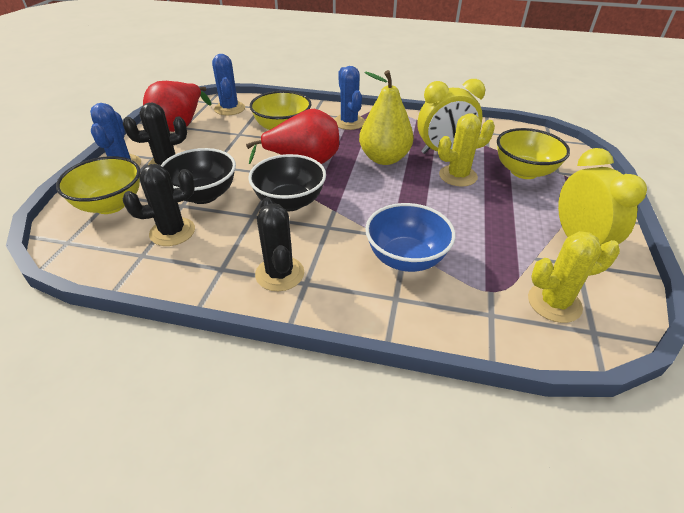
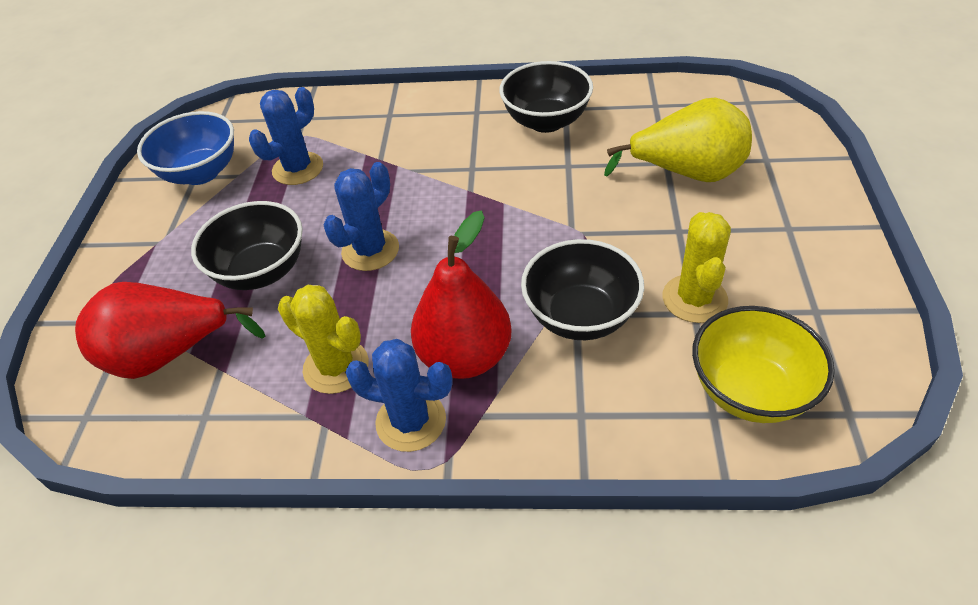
black bowl: [161,148,236,204] [248,154,326,211] = 2 -> [191,201,303,290] [499,61,593,133] [521,239,644,340] = 3
black cactus: [123,103,187,165] [123,164,195,246] [255,197,304,291] = 3 -> none = 0
yellow bowl: [56,156,141,214] [250,91,311,130] [497,128,570,179] = 3 -> [692,306,835,423] = 1
yellow clock: [417,79,485,154] [558,148,647,246] = 2 -> none = 0

